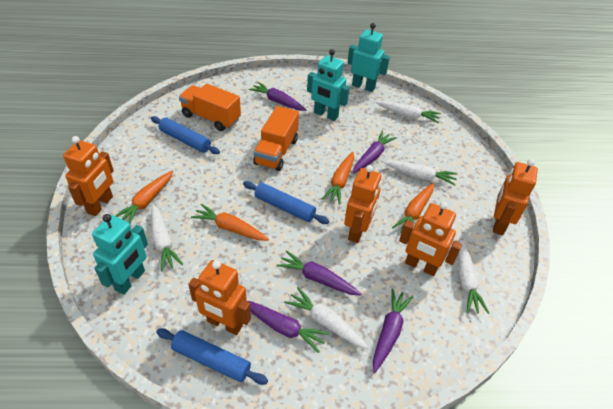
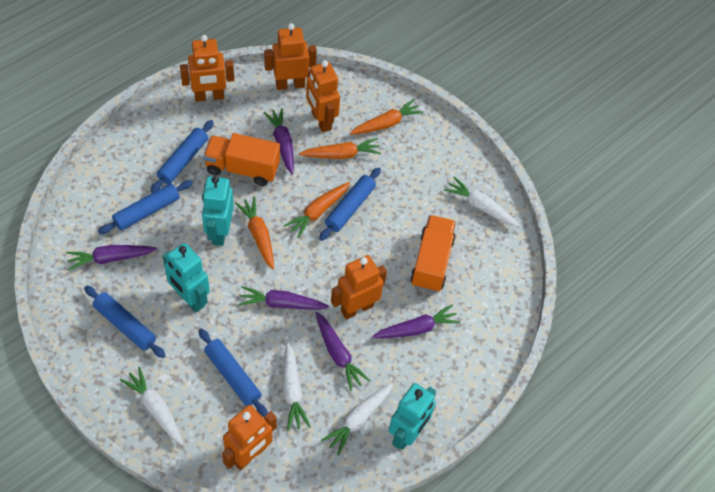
blue rolling pin: [151,116,220,154] [156,328,268,385] [243,181,329,224] = 3 -> [84,286,166,358] [98,180,193,234] [151,120,214,193] [198,329,268,417] [319,167,381,241] = 5
white carrot: [151,205,183,272] [284,287,369,349] [375,101,441,123] [383,160,458,186] [458,239,489,314] = 5 -> [120,367,183,445] [282,342,311,431] [321,382,393,455] [444,177,520,227] = 4

